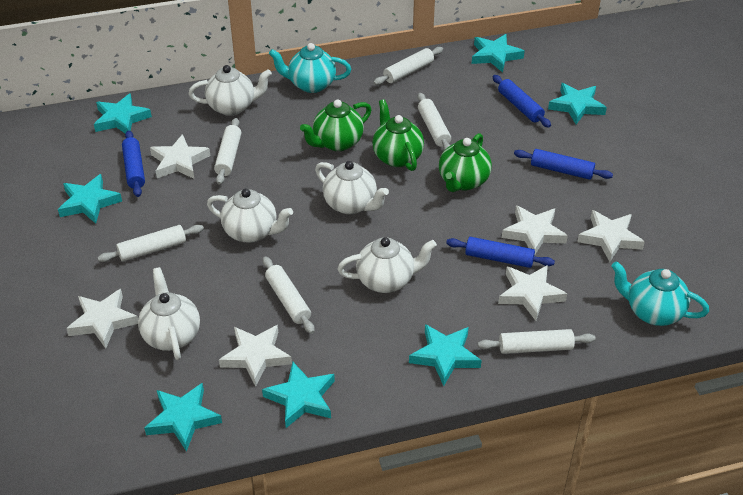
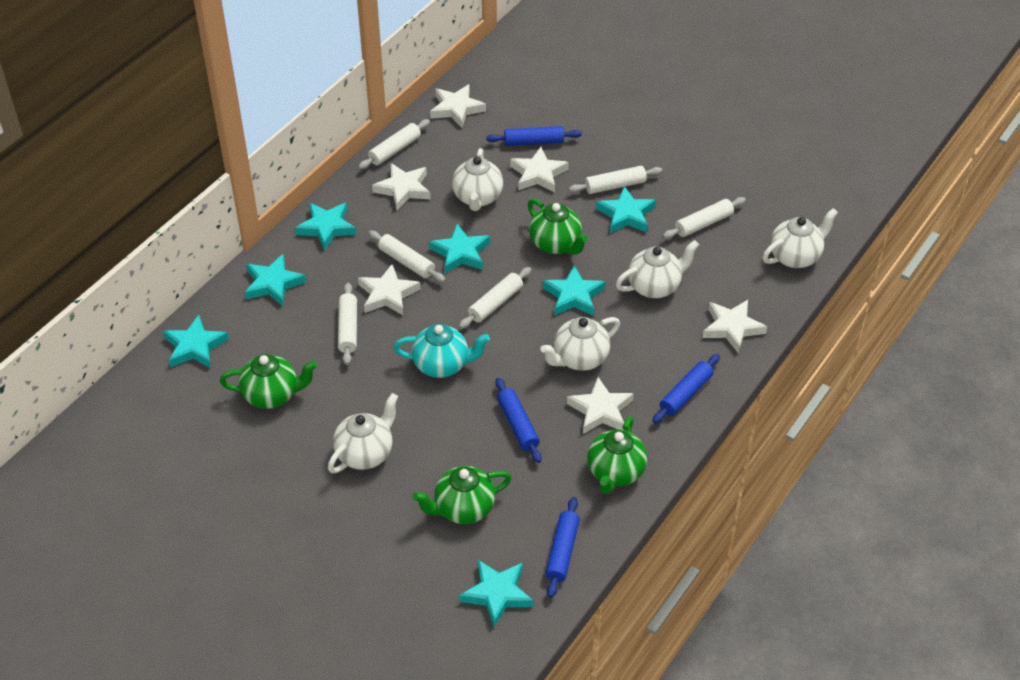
green teapot: [300,100,371,151] [372,99,424,171] [439,133,492,192] = 3 -> [220,354,317,409] [413,466,512,524] [527,199,588,255] [587,416,647,494] = 4
turquoise teapot: [269,43,351,93] [611,261,709,326] = 2 -> [393,324,490,378] = 1

